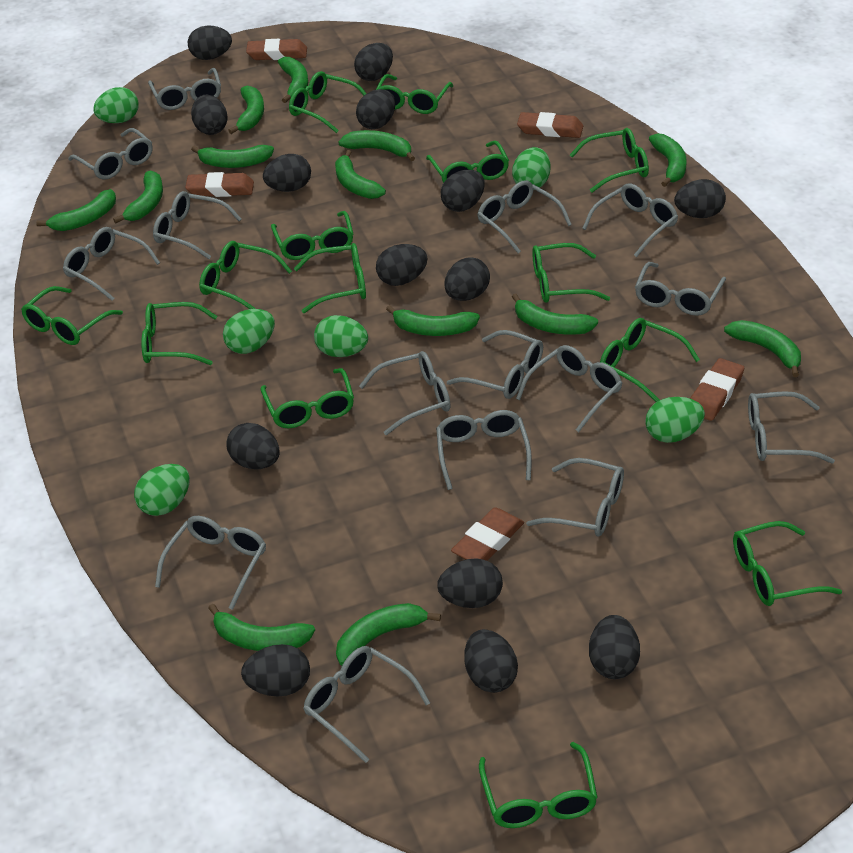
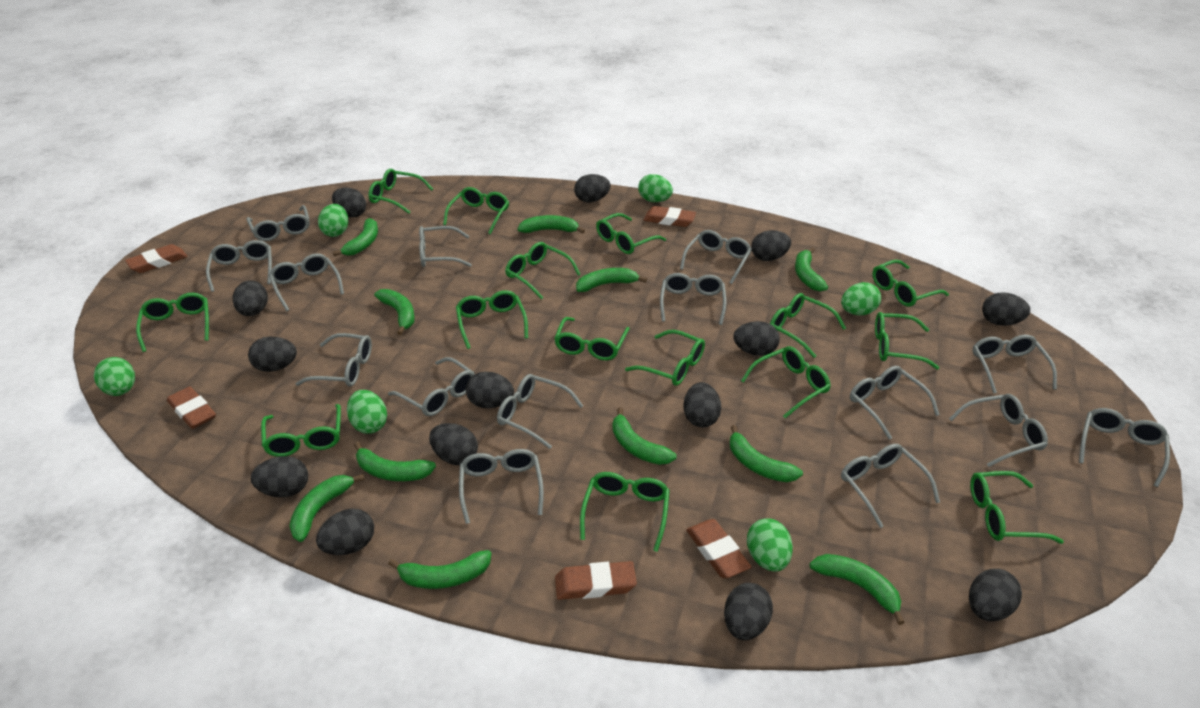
green banana: [36,189,116,231] [113,170,163,223] [191,145,274,168] [208,604,315,651] [228,86,264,134] [278,57,308,103] [335,150,386,199] [336,603,441,665] [338,130,415,161] [386,305,480,336] [512,293,598,335] [649,133,687,187] [724,320,801,377] = 13 -> [289,474,365,542] [333,218,378,256] [354,442,436,481] [374,289,415,335] [388,550,491,589] [518,215,585,233] [576,268,647,292] [612,408,677,465] [730,425,803,482] [795,247,828,291] [809,554,905,625] = 11
green glasses: [21,286,123,345] [141,302,217,365] [199,241,292,309] [260,368,354,428] [271,211,353,260] [289,71,366,133] [294,243,366,313] [376,74,453,114] [426,140,509,183] [479,742,598,828] [532,243,610,303] [570,128,649,192] [600,318,700,402] [733,521,842,606] = 14 -> [136,293,209,352] [261,404,341,457] [368,169,433,214] [443,187,509,234] [456,290,528,349] [505,242,580,300] [554,317,629,360] [580,472,670,552] [596,213,666,254] [625,330,705,386] [741,346,831,418] [770,293,846,358] [872,260,949,307] [875,312,939,369] [970,471,1064,544] = 15

